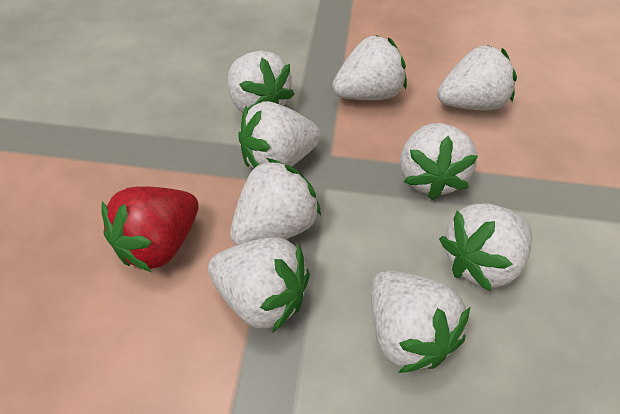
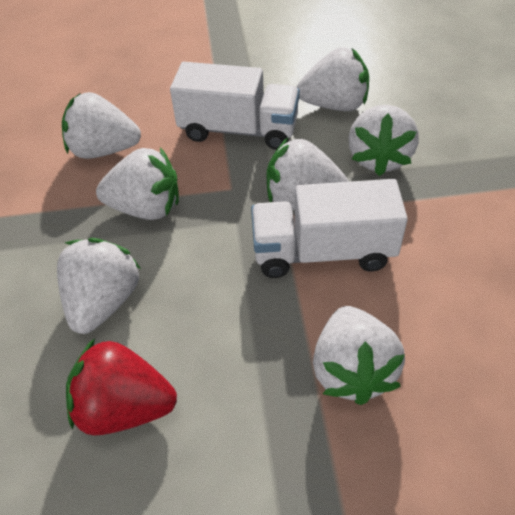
white strawberry: [208,237,310,333] [228,51,295,113] [230,158,321,245] [238,101,321,169] [332,35,407,100] [371,271,470,373] [400,123,478,200] [437,45,517,110] [439,204,532,292] = 9 -> [57,238,141,334] [62,92,141,159] [96,148,179,220] [267,138,349,210] [297,47,369,111] [313,306,405,405] [349,105,418,176] = 7
white truck: none = 0 -> [170,62,300,150] [251,179,408,278] = 2

